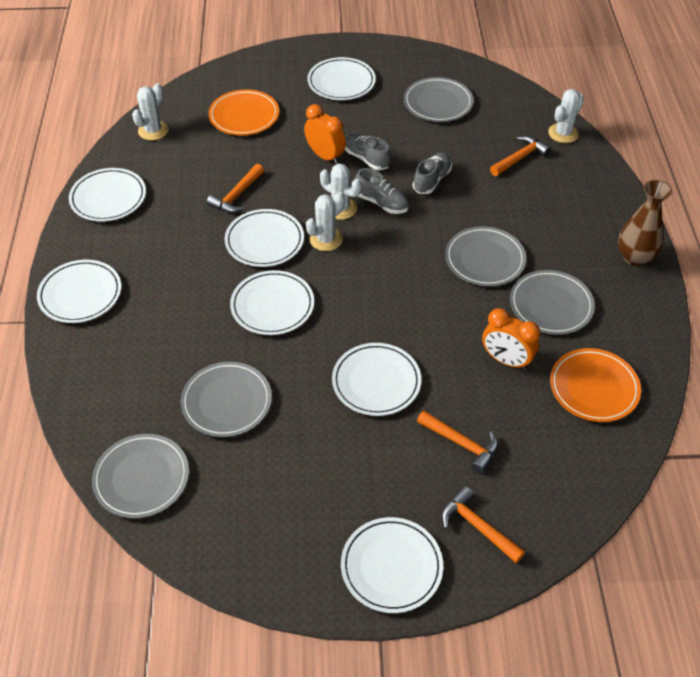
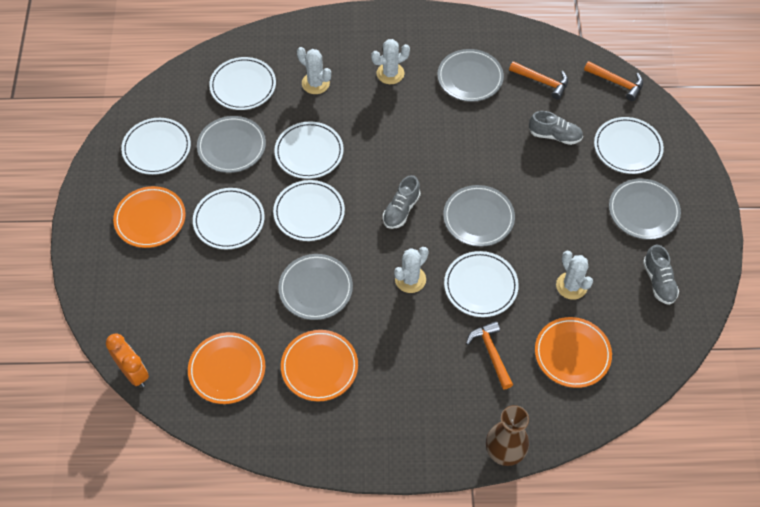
orange clock: [304,104,346,165] [482,308,540,370] = 2 -> [106,333,149,387] = 1
orange hammer: [207,164,264,213] [417,411,498,473] [442,486,525,563] [490,135,551,176] = 4 -> [466,321,513,389] [509,61,568,100] [584,61,643,101] = 3
orange plate: [208,89,279,136] [550,348,641,422] = 2 -> [113,186,186,248] [188,332,265,404] [281,330,358,401] [535,317,612,388] = 4

